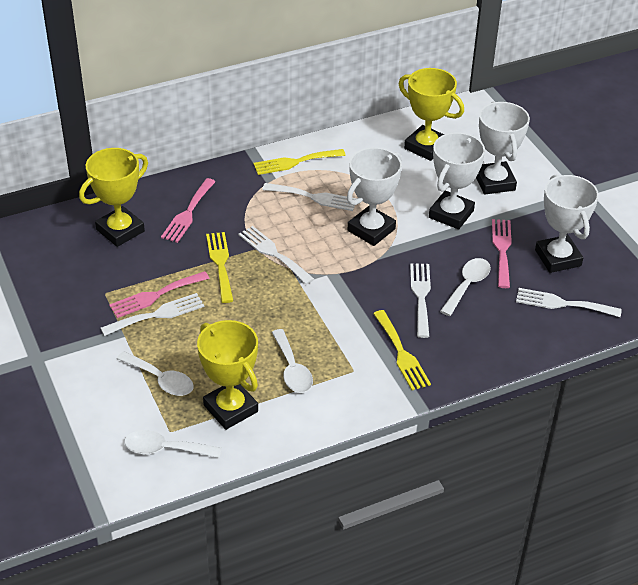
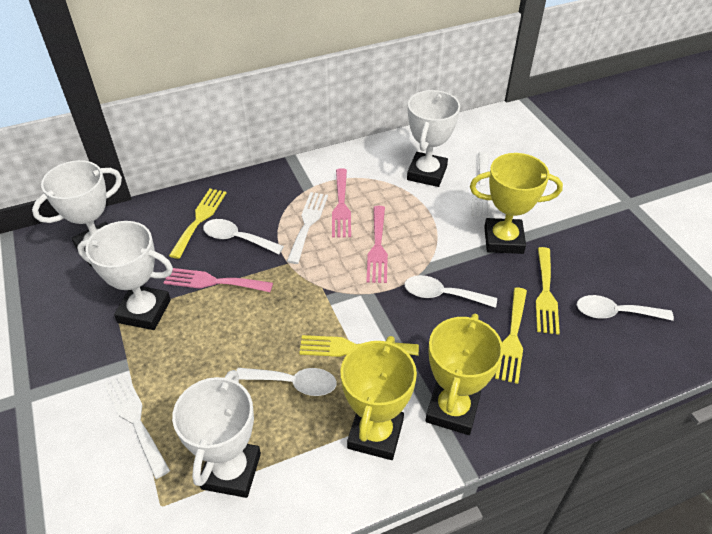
white fork: [101,293,205,336] [238,226,314,285] [262,183,357,211] [410,263,431,338] [516,288,622,317] = 5 -> [104,373,170,479] [287,192,328,264] [471,152,491,218] = 3
yellow fork: [206,232,233,303] [253,149,346,175] [373,310,431,390] = 3 -> [169,189,227,259] [299,335,419,357] [495,287,527,384] [536,247,560,335] = 4

